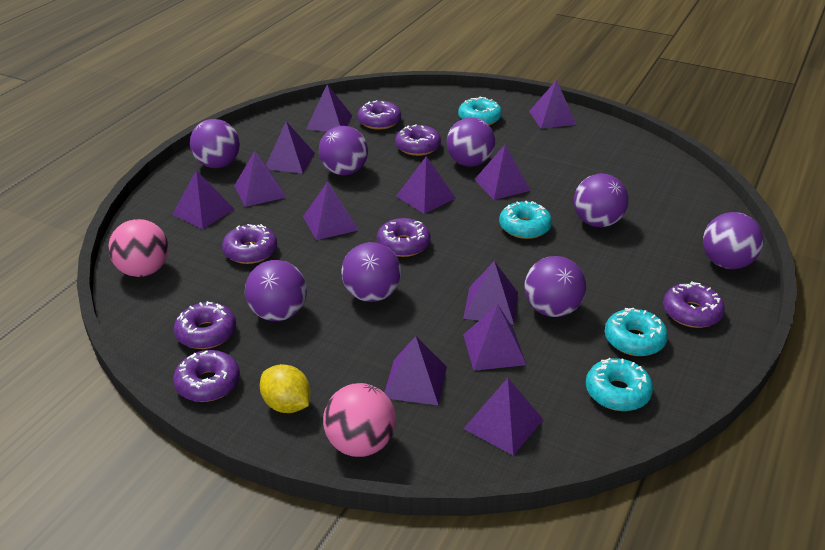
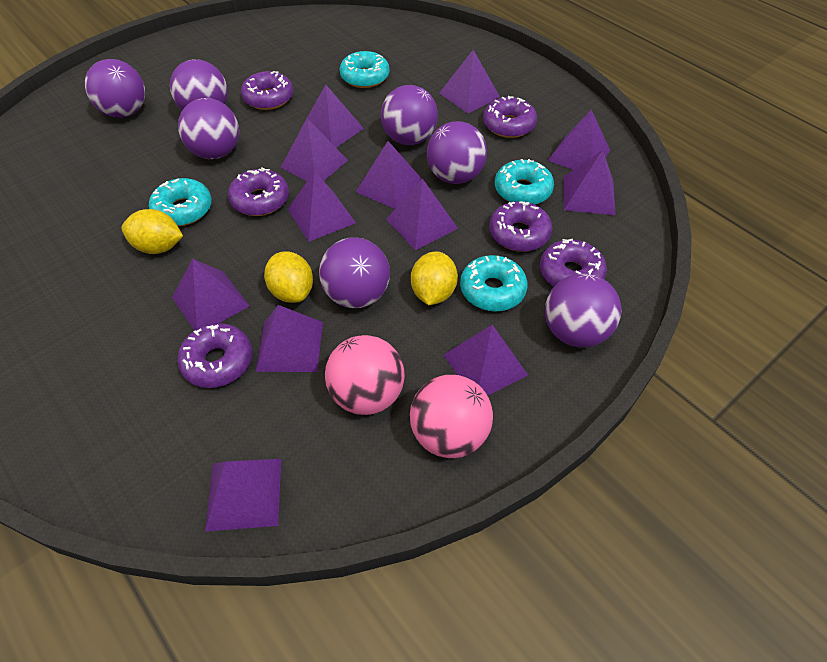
purple ball: [190,119,240,168] [245,260,307,321] [319,126,368,175] [341,242,401,302] [447,117,495,167] [524,256,586,317] [574,174,628,227] [703,212,764,269] = 8 -> [85,59,145,118] [170,59,228,110] [178,98,239,159] [319,237,390,308] [381,85,438,145] [427,121,487,184] [545,273,622,348] = 7
purple donut: [173,350,240,402] [174,301,236,349] [222,224,277,264] [357,100,401,130] [377,218,431,257] [395,124,441,156] [663,281,725,328] = 7 -> [177,323,252,388] [228,167,289,216] [241,71,293,110] [483,96,537,138] [489,201,552,252] [540,239,607,287] = 6
yellow lemon: [260,364,311,413] = 1 -> [121,209,183,254] [264,251,313,303] [411,251,458,305] = 3

